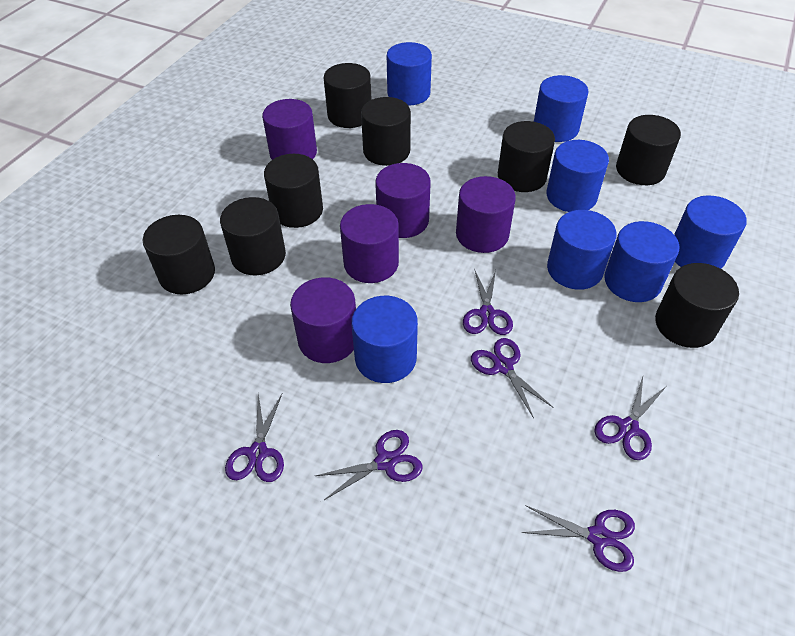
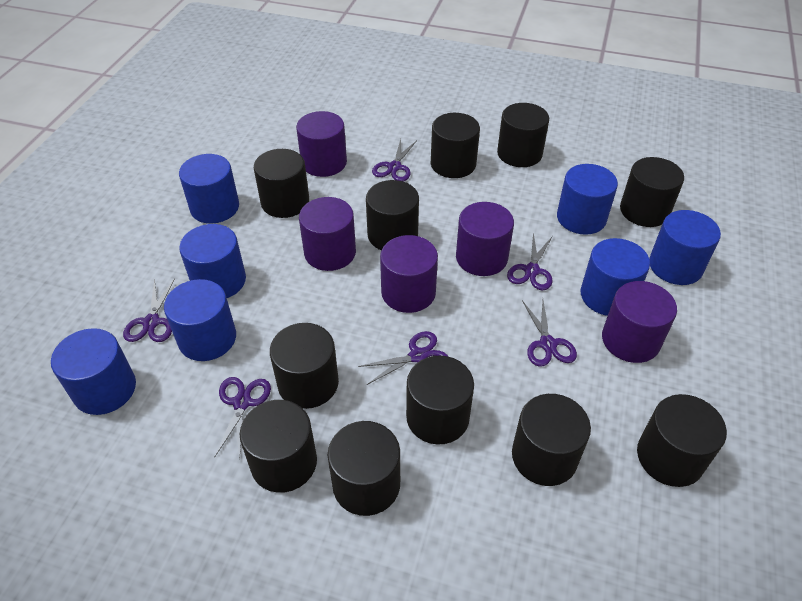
black cylinder: [142,215,215,295] [220,197,286,275] [264,154,323,228] [324,63,372,128] [361,97,411,166] [498,121,555,192] [616,115,681,185] [655,263,739,348] = 8 -> [240,400,317,493] [254,149,309,218] [270,323,339,409] [328,421,400,516] [366,180,419,250] [406,355,474,445] [431,113,480,178] [497,103,549,167] [512,394,591,486] [620,157,684,227] [637,394,727,487] = 11

